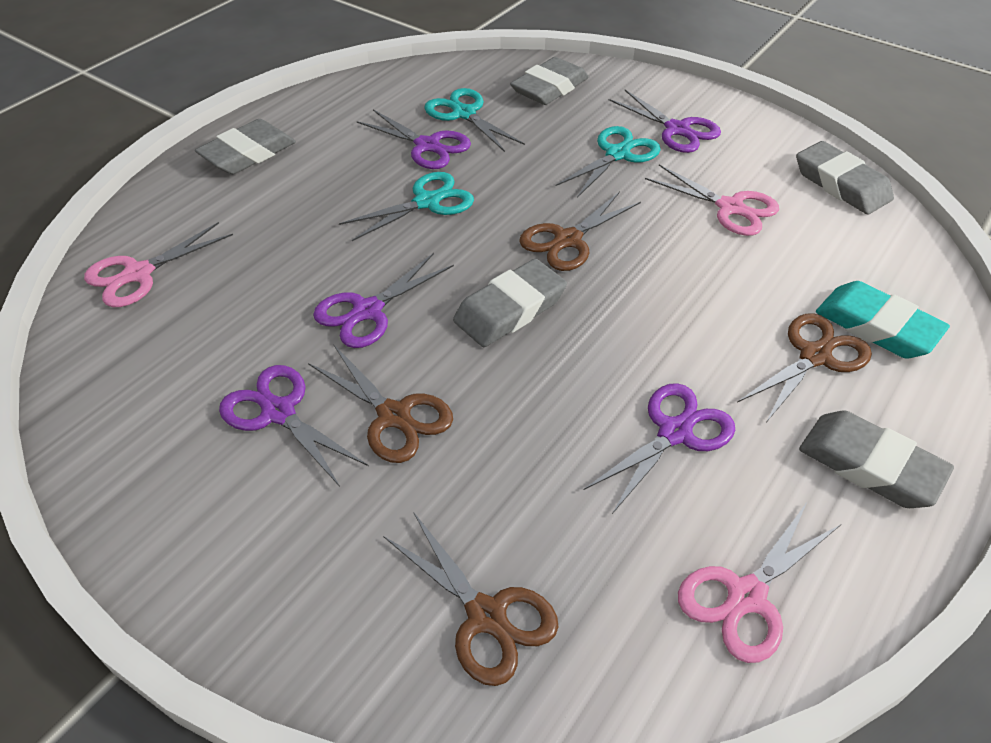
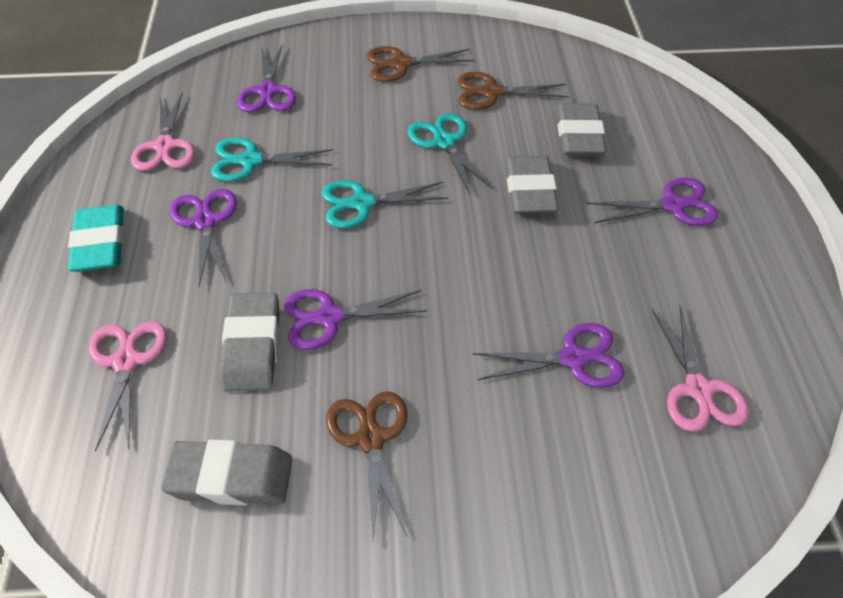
brown scissors: [308,344,453,463] [383,512,558,686] [519,191,641,271] [737,313,872,424] = 4 -> [326,391,408,539] [366,46,475,82] [458,72,569,110] = 3
grey eraser: [195,119,296,174] [453,259,567,347] [510,57,589,105] [796,141,894,214] [799,411,954,508] = 5 -> [161,440,292,505] [220,293,279,392] [505,155,559,214] [557,103,606,155] = 4

